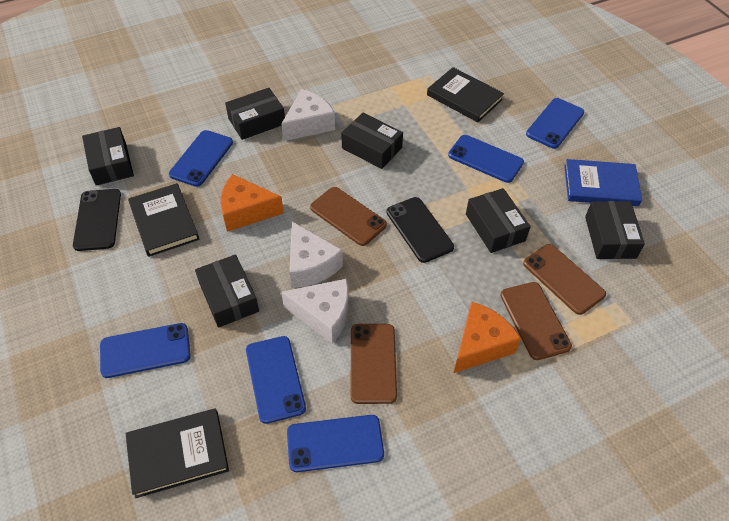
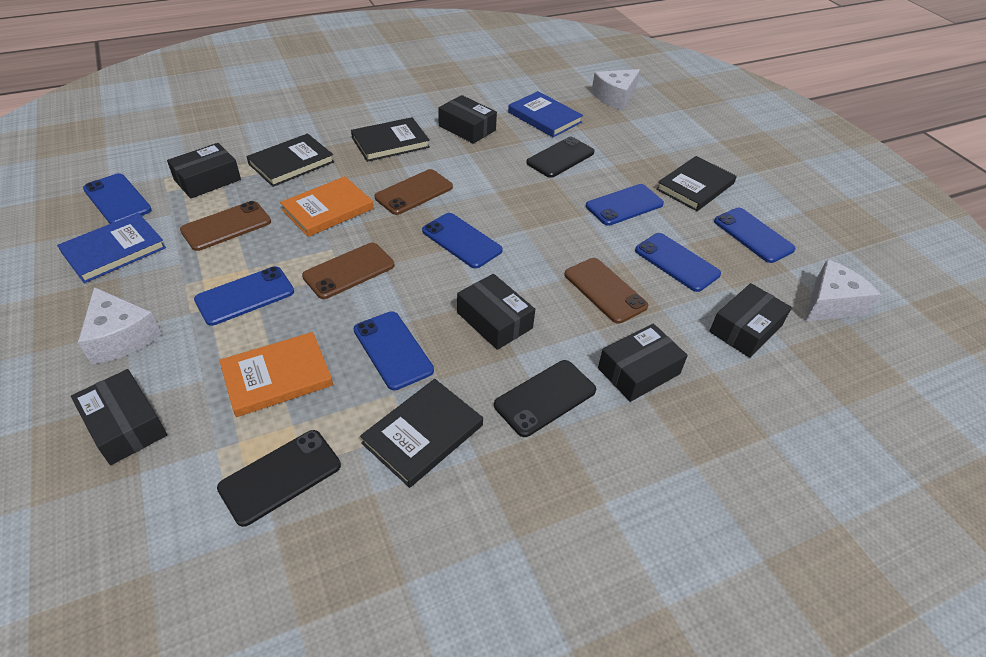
black book: [126,408,229,498] [128,183,200,257] [427,67,504,122] = 3 -> [246,134,334,187] [351,117,430,162] [360,379,483,488] [656,156,737,211] = 4
black phone: [73,189,121,251] [387,197,454,263] = 2 -> [217,430,341,527] [494,360,596,437] [526,137,595,178] = 3
blue book: [564,159,642,206] = 1 -> [57,213,166,283] [508,91,583,137] = 2
blue phone: [100,323,191,378] [169,130,233,187] [246,336,306,424] [287,415,384,472] [448,135,524,183] [526,98,584,149] = 6 -> [83,173,152,224] [194,267,294,326] [354,311,434,390] [422,213,503,268] [586,184,664,226] [635,233,721,292] [714,208,795,263] = 7
orange book: none = 0 -> [219,332,333,417] [280,176,374,237] = 2
orange cheese: [221,174,284,232] [454,301,521,373] = 2 -> none = 0

